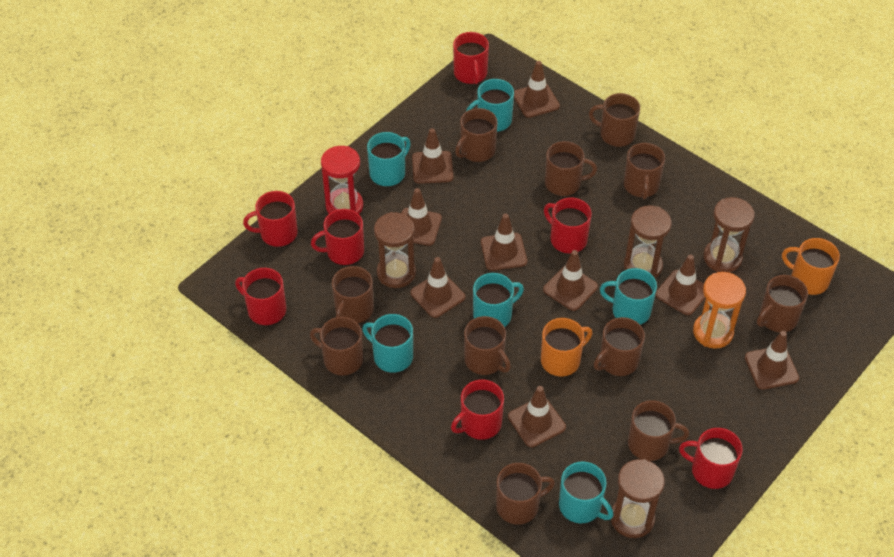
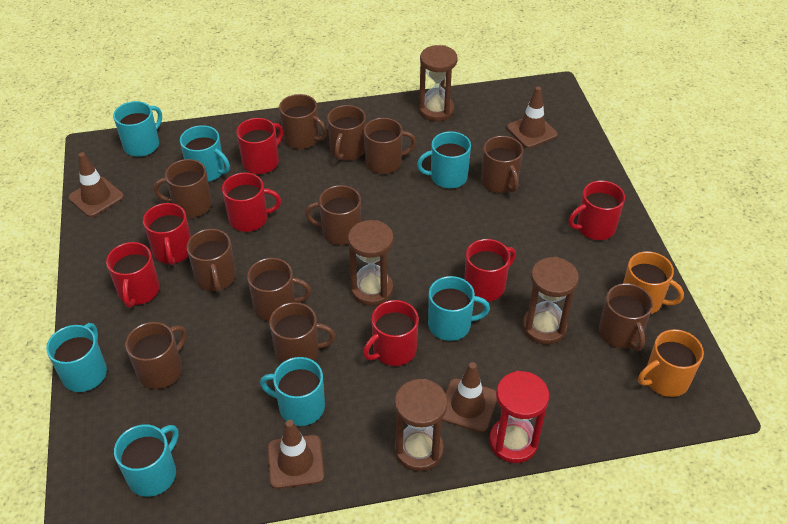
brown traffic cone: [401,188,442,246] [410,257,465,318] [412,128,453,184] [481,213,527,271] [508,386,566,447] [514,61,560,118] [543,250,598,311] [655,255,705,315] [745,331,799,390] = 9 -> [68,152,124,217] [268,420,324,489] [442,362,497,433] [507,87,558,148] = 4
orange hourglass: [693,272,746,349] = 1 -> none = 0
turquoise mug: [362,314,413,373] [367,132,411,186] [466,79,514,132] [473,273,524,327] [559,461,613,523] [600,268,657,325] = 6 -> [46,323,107,392] [113,101,162,157] [114,424,179,497] [180,125,230,182] [260,357,325,426] [417,131,471,188] [428,276,490,341] = 7

